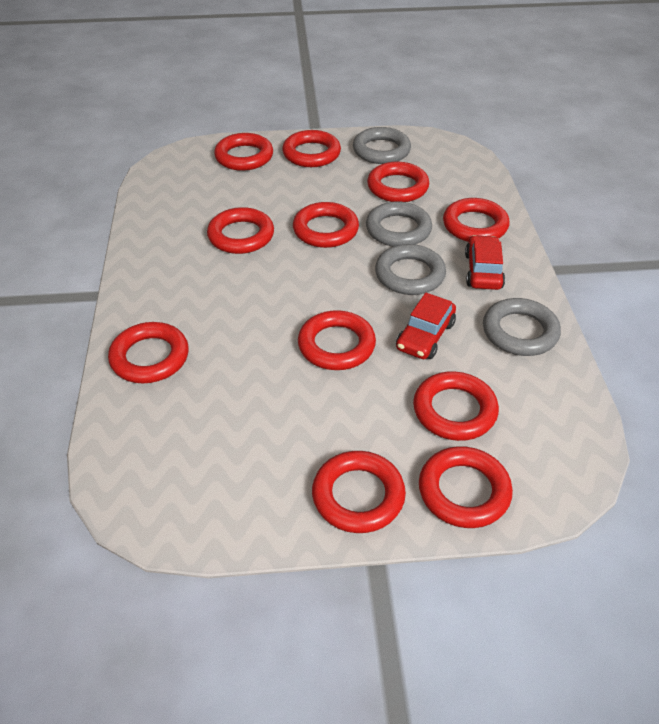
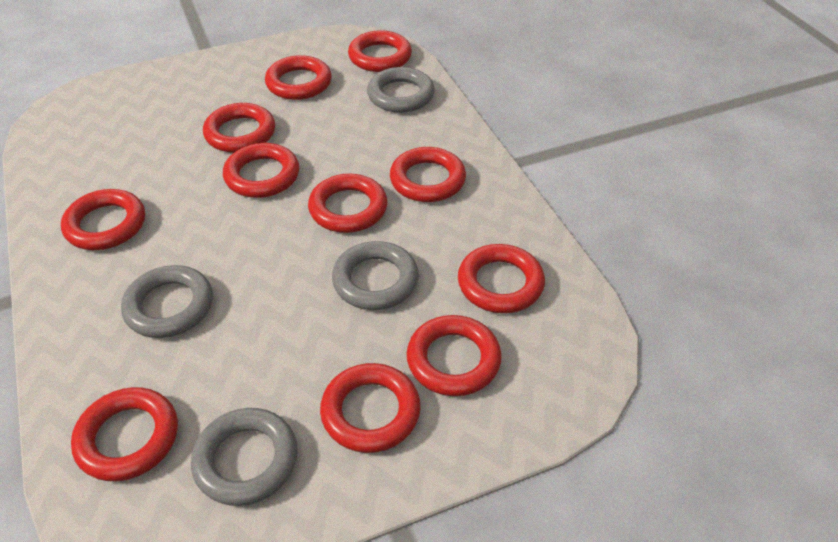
red car: [396,293,456,359] [465,235,505,290] = 2 -> none = 0

